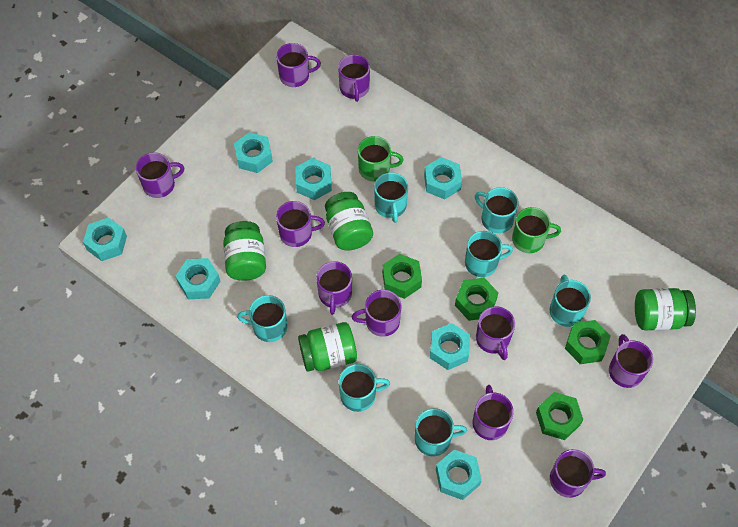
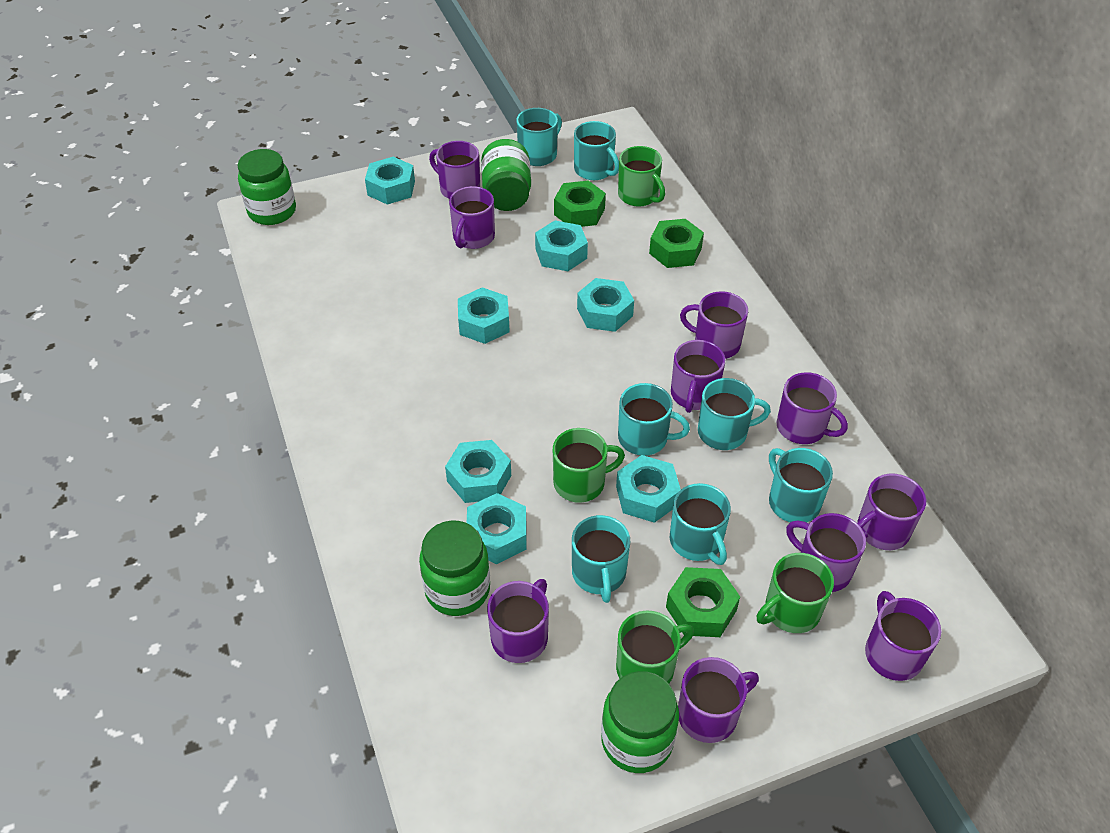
green mug: [358,136,404,182] [512,207,561,253] = 2 -> [553,428,625,503] [616,610,694,684] [618,146,665,207] [757,553,834,633] = 4
green nut: [382,254,422,299] [455,278,498,321] [536,392,583,440] [565,320,611,364] = 4 -> [554,180,606,227] [649,219,704,268] [666,567,740,637] = 3

